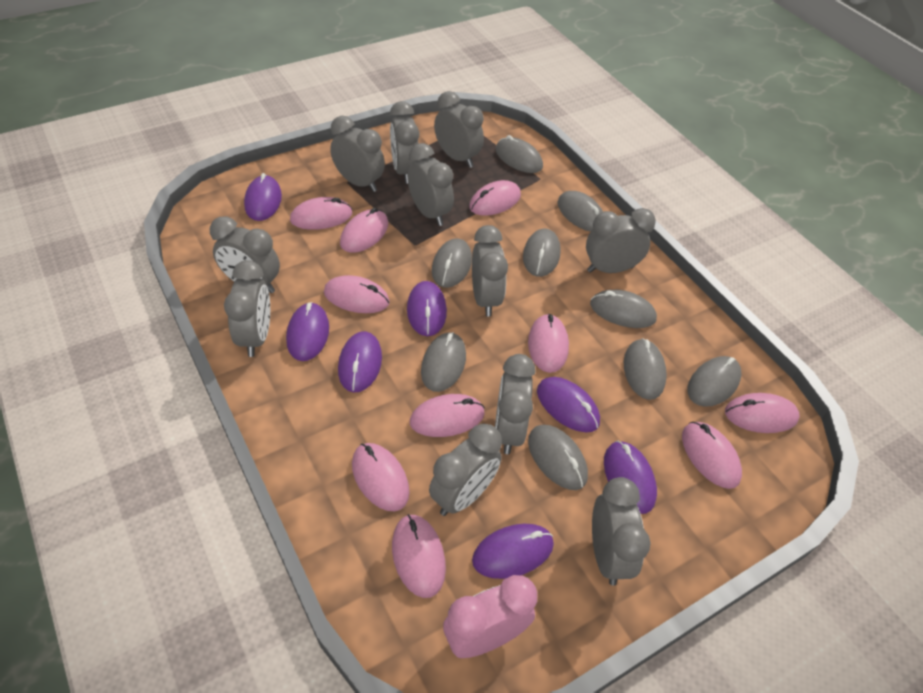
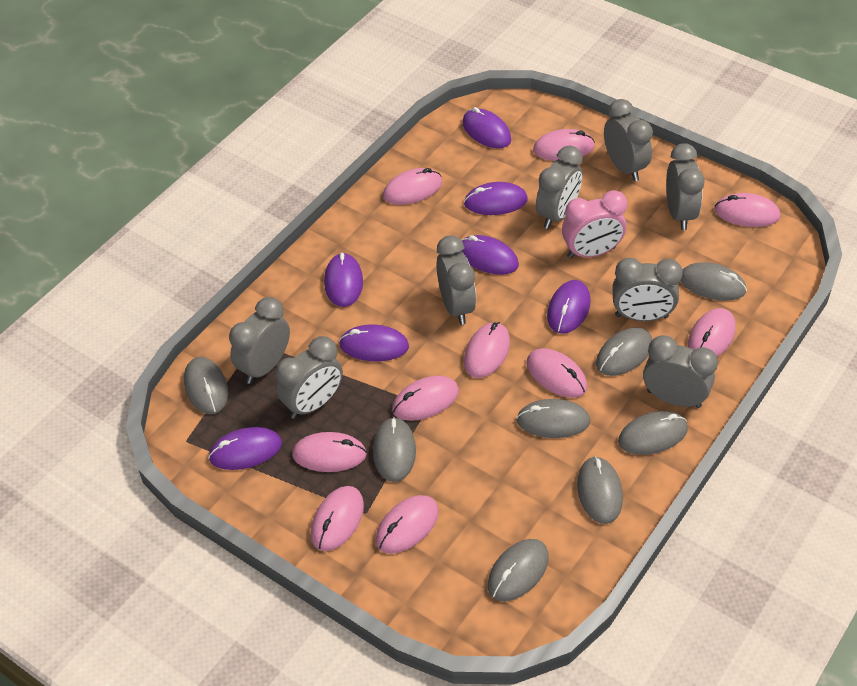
grey clock: [210,216,280,293] [224,260,270,357] [330,116,385,192] [390,101,419,184] [407,143,454,226] [429,423,502,516] [434,91,484,168] [472,225,508,317] [495,354,536,454] [586,208,656,273] [592,477,651,586] = 11 -> [229,297,290,384] [276,336,343,419] [436,235,476,325] [536,146,583,229] [604,99,653,181] [612,258,683,321] [643,335,718,408] [666,143,705,230] = 8
grey mouse: [421,332,466,392] [432,238,472,288] [495,135,543,173] [523,229,561,277] [528,425,588,490] [558,191,603,232] [590,290,657,328] [624,338,667,400] [687,356,742,407] = 9 -> [184,357,228,414] [373,417,416,482] [488,539,549,601] [516,399,590,438] [577,456,623,524] [596,327,652,376] [618,411,688,455] [680,262,747,301] = 8

